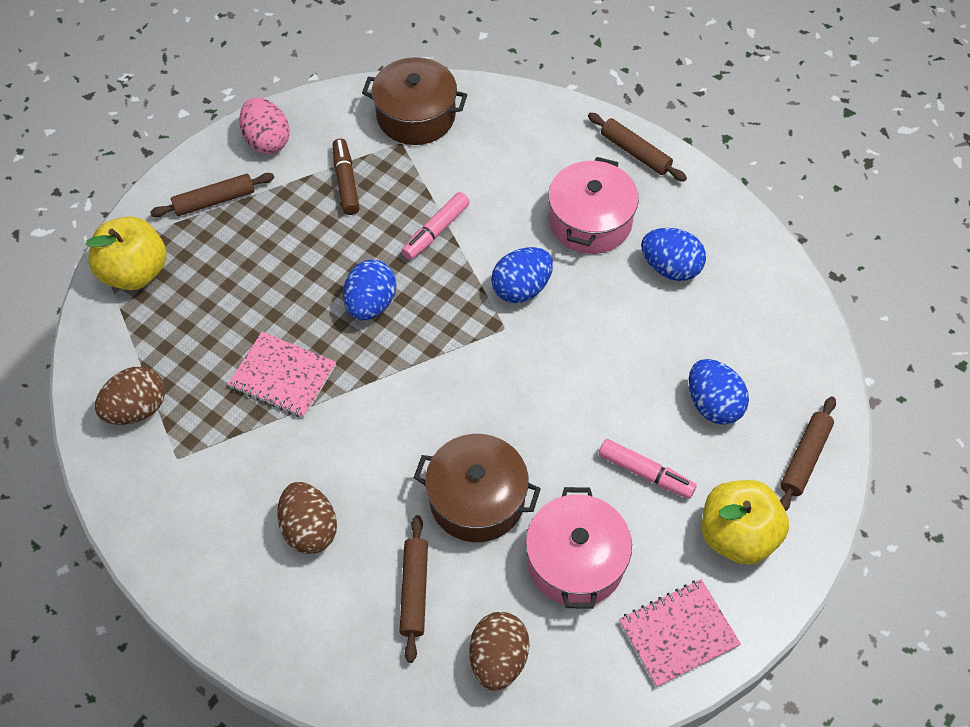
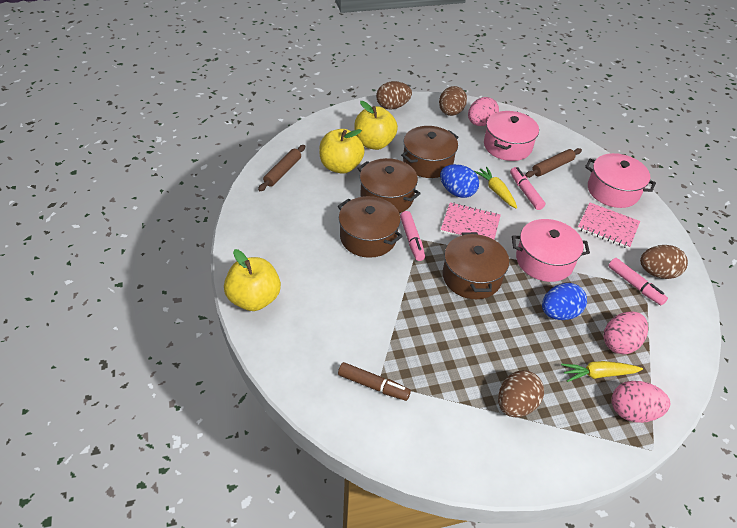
blue egg: [343,260,396,320] [491,247,553,303] [641,228,706,281] [689,359,749,425] = 4 -> [440,164,479,198] [542,283,587,320] = 2
brown egg: [95,367,165,425] [277,482,337,554] [469,612,530,691] = 3 -> [376,81,412,109] [439,86,467,116] [498,370,544,417] [640,245,688,279] = 4
brown pot: [362,57,467,145] [414,434,541,542] = 2 -> [338,196,403,258] [357,158,421,213] [401,126,459,178] [443,232,509,299] = 4
brown rolling pin: [150,173,274,217] [399,515,428,663] [588,113,687,182] [780,396,836,511] = 4 -> [258,145,305,191] [525,148,582,178] = 2
pink egg: [239,97,290,154] = 1 -> [468,97,499,126] [604,311,648,354] [612,381,670,423] = 3
pink marker: [401,192,470,260] [599,439,697,499] = 2 -> [400,211,425,261] [510,167,545,210] [608,258,668,305] = 3
pink pot: [526,487,632,609] [548,157,639,254] = 2 -> [484,111,539,161] [512,219,590,282] [585,153,656,208] = 3
yellow apple: [86,217,167,290] [702,480,789,565] = 2 -> [224,249,281,311] [319,129,365,174] [354,101,398,150] = 3
yellow carrot: none = 0 -> [474,167,517,209] [561,361,643,382] = 2

